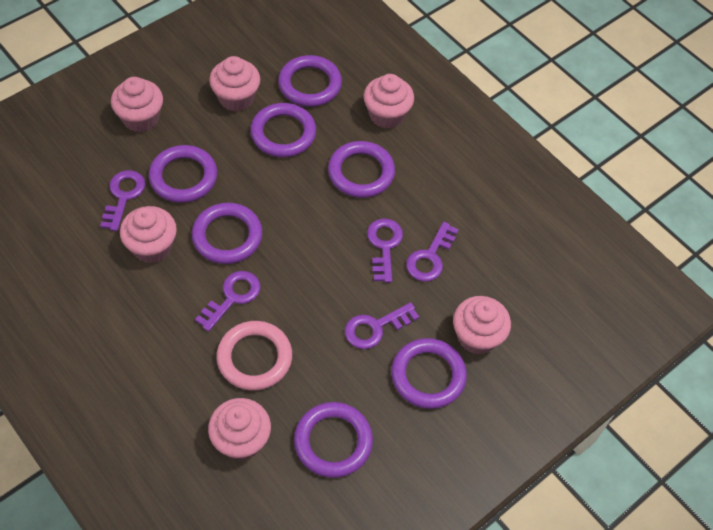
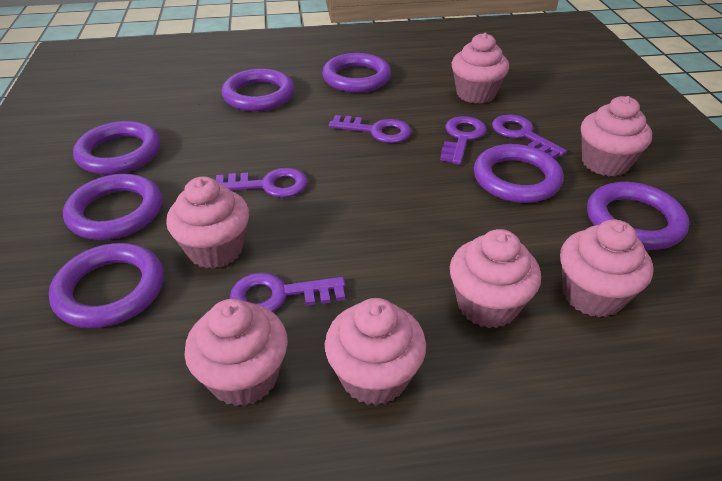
pink cupcake: [111,77,163,132] [120,206,177,263] [208,398,271,460] [209,56,260,112] [364,74,414,129] [453,296,511,355] = 6 -> [166,176,249,269] [184,299,288,406] [325,298,426,406] [450,229,541,328] [452,33,509,104] [560,219,653,317] [581,96,652,176] = 7
pink ring: [216,321,292,391] = 1 -> none = 0

